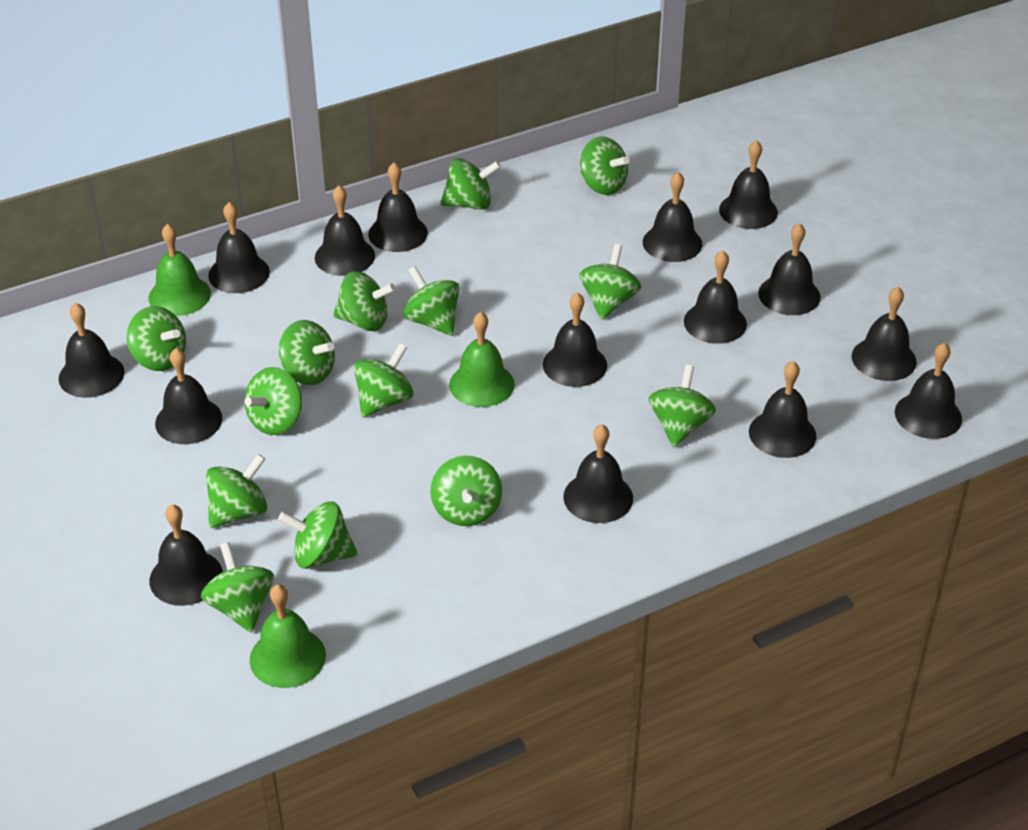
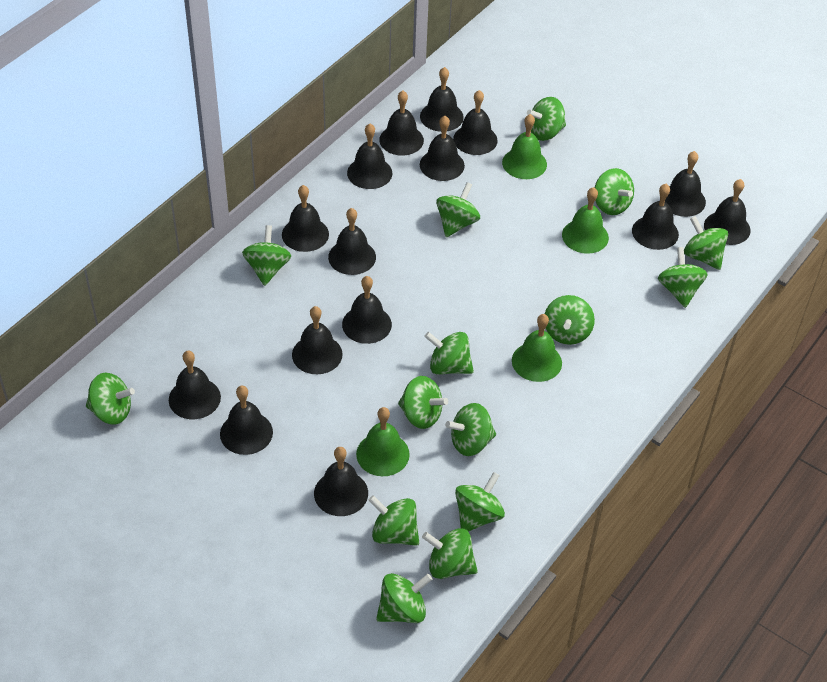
green bell: [149,224,211,316] [250,585,326,688] [449,312,515,407] = 3 -> [356,407,410,476] [502,114,547,179] [512,314,562,382] [562,187,609,254] = 4
green spinning top: [127,306,186,371] [201,542,274,633] [206,454,267,528] [244,367,302,435] [278,502,358,569] [279,320,335,385] [333,271,396,331] [354,344,413,418] [403,266,460,336] [430,456,502,526] [440,158,501,210] [580,136,629,195] [580,244,641,320] [649,365,716,447] = 14 -> [86,373,135,425] [242,225,291,286] [368,495,419,546] [376,573,432,623] [398,376,448,429] [422,528,478,579] [424,332,474,375] [436,182,480,237] [445,403,496,456] [455,472,505,532] [527,97,566,141] [545,295,595,345] [595,168,634,215] [658,247,708,308] [684,216,728,270] = 15

